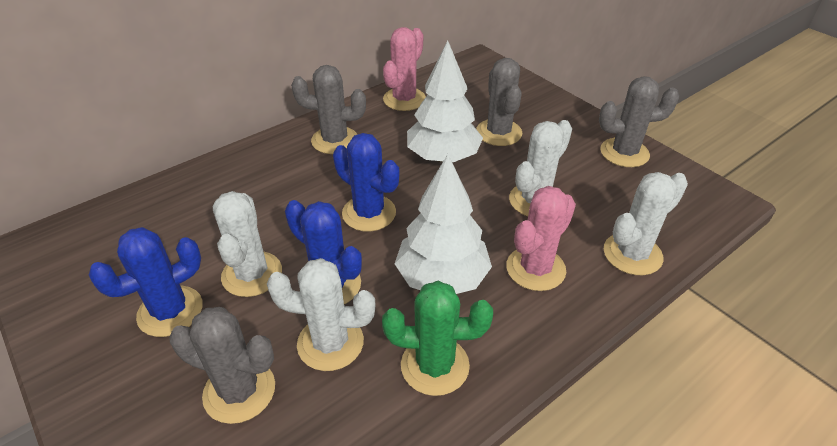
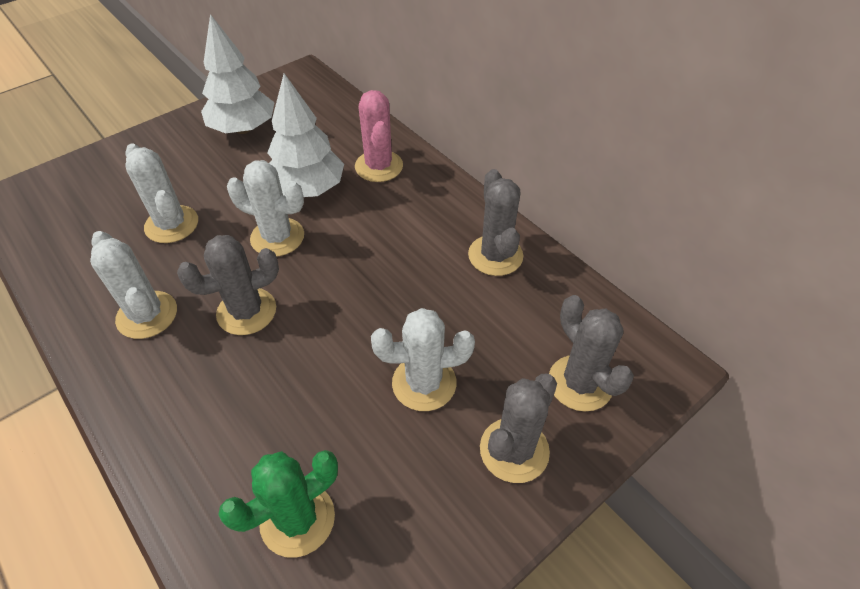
blue cactus: [89,227,203,337] [285,200,362,304] [333,133,399,232] = 3 -> none = 0
pink cactus: [383,27,426,111] [506,186,576,291] = 2 -> [355,90,403,182] = 1

